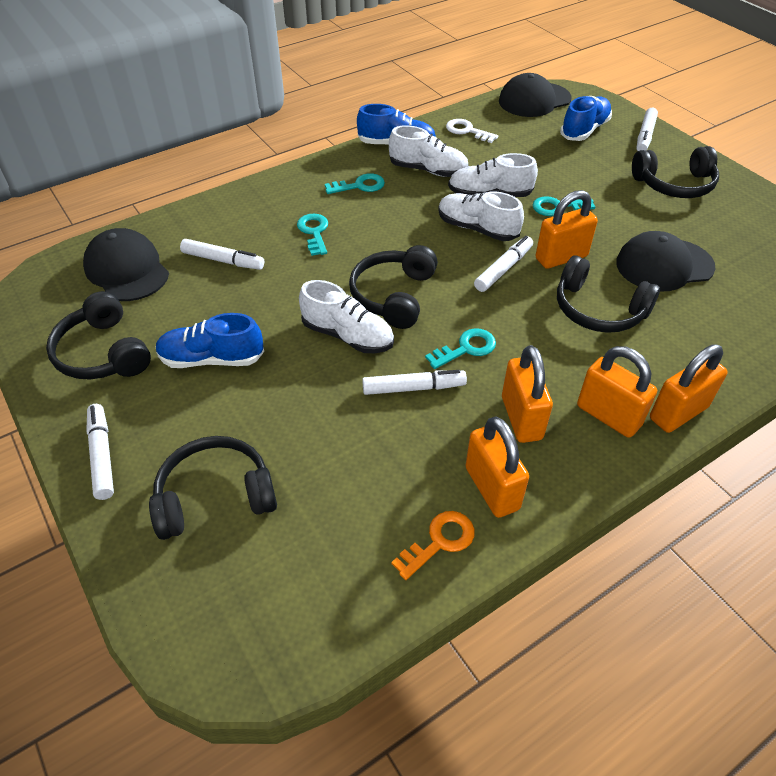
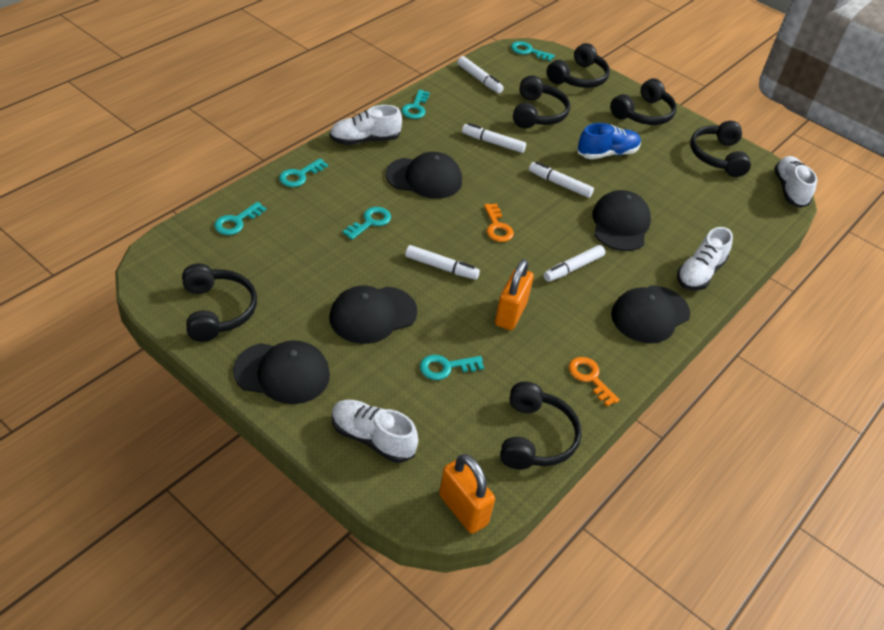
black cap: [83,228,169,301] [499,73,572,117] [616,231,716,292] = 3 -> [233,340,330,404] [330,286,417,344] [386,152,462,199] [592,190,651,251] [611,286,690,343] = 5
black headphones: [46,291,151,380] [149,436,277,540] [349,245,438,329] [557,255,660,333] [632,146,719,198] = 5 -> [182,264,257,342] [500,382,582,469] [513,75,570,128] [547,43,610,88] [610,78,676,125] [690,121,751,177] = 6
blue shoe: [155,313,264,368] [357,104,436,145] [560,96,612,141] = 3 -> [577,123,641,159] = 1
orange key: [391,511,475,580] = 1 -> [484,204,514,242] [569,357,620,407] = 2
orange padlock: [465,416,529,518] [502,345,553,443] [535,190,598,269] [577,346,657,438] [650,344,728,433] = 5 -> [439,454,495,534] [495,259,534,330] = 2
turquoise key: [297,214,328,256] [325,173,385,194] [425,328,496,369] [533,196,595,216] = 4 -> [214,202,266,235] [279,158,328,187] [343,207,391,240] [401,90,430,119] [420,355,484,380] [511,41,555,61] = 6
white key: [446,119,498,143] = 1 -> none = 0

